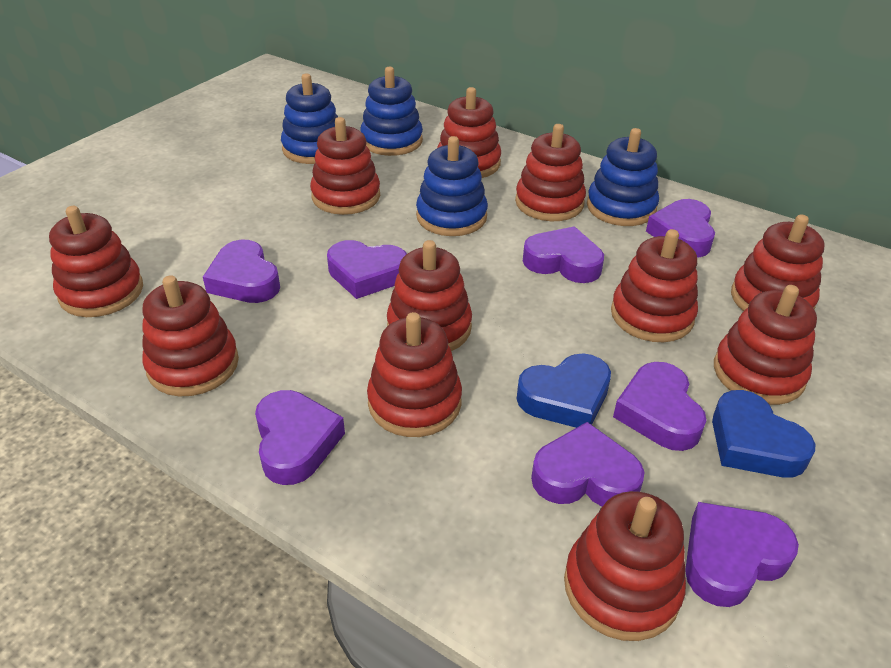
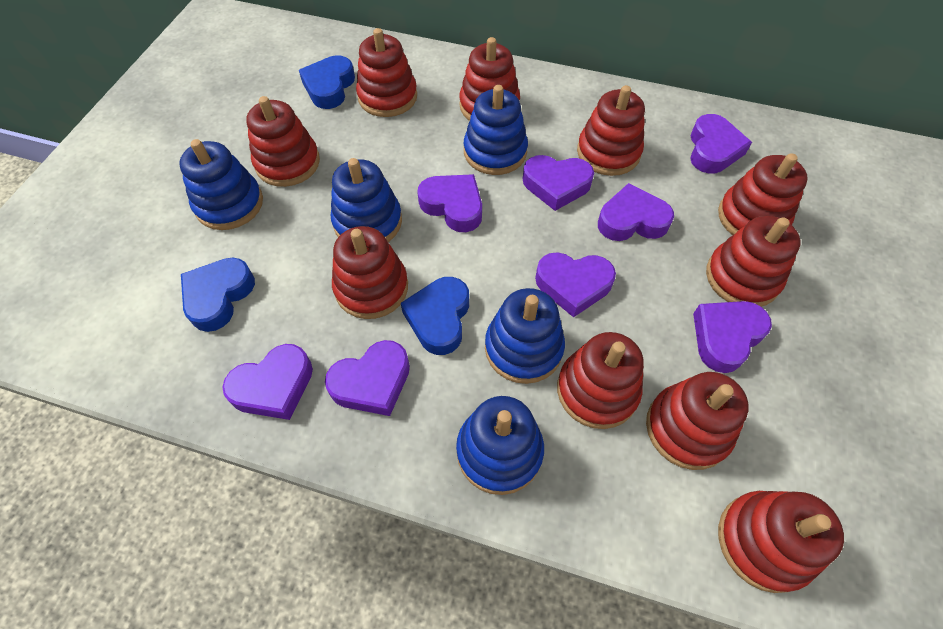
blue heart: [517,353,611,428] [712,390,815,478] = 2 -> [181,257,255,332] [299,55,355,109] [401,277,469,355] = 3
blue stacking toy: [281,73,338,164] [360,67,423,156] [416,136,488,236] [587,128,659,226] = 4 -> [179,139,263,230] [331,158,402,242] [456,396,544,495] [464,85,528,175] [485,288,565,384] = 5
red stacking toy: [49,206,143,317] [142,275,239,396] [310,117,380,215] [367,312,462,437] [387,240,472,351] [437,87,501,178] [515,124,586,221] [564,491,686,641] [611,229,698,342] [714,285,817,405] [731,214,825,311] = 11 -> [246,96,320,187] [332,226,408,319] [356,28,417,117] [459,37,520,121] [557,332,644,429] [577,85,645,176] [646,372,749,470] [706,216,801,307] [718,153,808,235] [718,491,844,593] = 10

